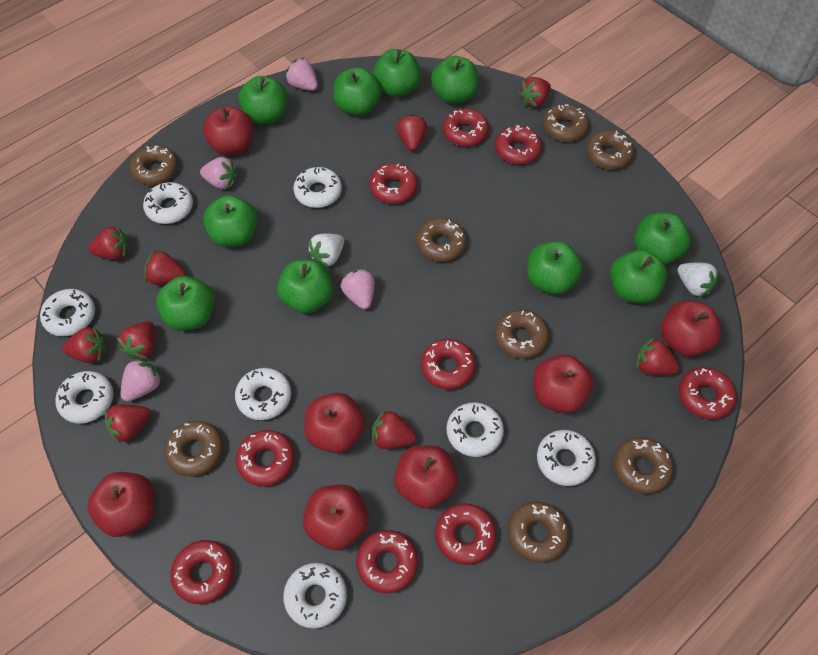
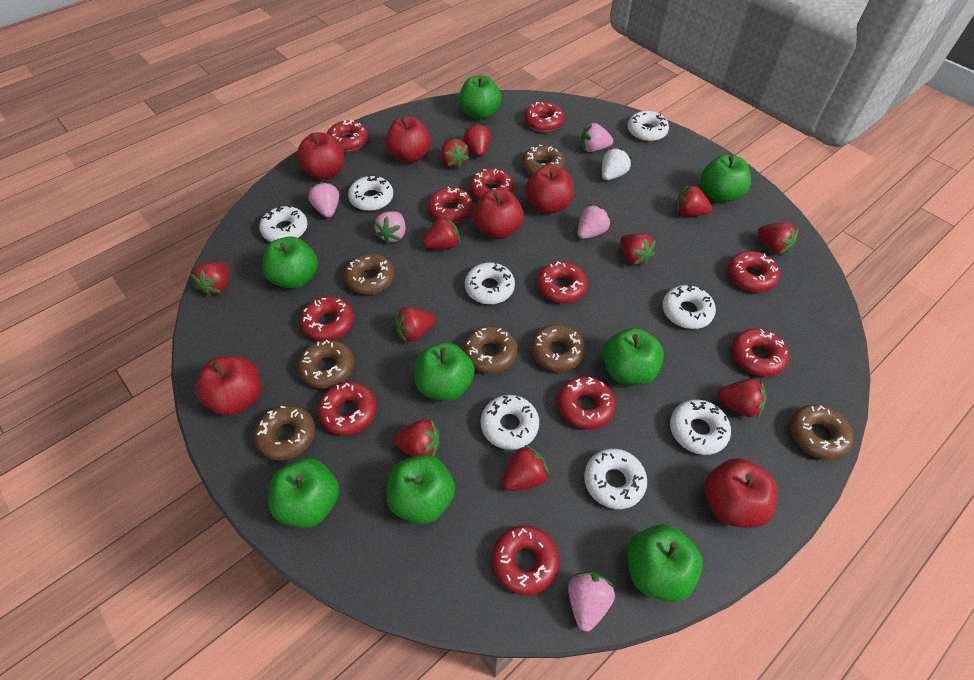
brown donut: [129,145,178,185] [164,421,223,477] [416,218,466,262] [495,310,549,359] [508,501,569,563] [543,104,589,142] [586,130,634,169] [614,437,673,494] = 8 -> [254,405,315,461] [298,340,354,389] [344,254,395,295] [463,326,517,374] [522,145,565,175] [531,324,585,372] [790,404,854,460] = 7
green apple: [156,276,215,331] [203,195,258,247] [239,76,288,124] [277,259,333,314] [334,67,381,116] [373,49,420,97] [431,56,479,104] [527,241,583,295] [610,249,667,303] [634,212,691,265] = 10 -> [262,236,318,289] [268,458,339,528] [387,454,455,524] [414,342,475,401] [459,75,502,120] [603,328,664,385] [627,524,703,602] [700,154,751,202] = 8
pink strawberry: [121,359,163,402] [200,157,237,189] [285,58,318,91] [341,269,375,309] = 4 -> [308,182,339,218] [374,211,406,244] [568,572,615,632] [577,204,611,239] [581,123,613,152] = 5
red apple: [87,472,155,537] [203,106,254,156] [303,485,369,551] [304,393,366,453] [394,446,458,509] [533,354,593,413] [661,300,721,357] = 7 -> [196,356,262,416] [297,132,344,179] [385,117,431,163] [473,190,524,239] [525,165,574,214] [704,458,777,528] = 6
red donut: [170,540,234,604] [236,430,295,486] [356,530,418,593] [369,163,417,204] [421,339,476,389] [435,503,496,565] [443,109,489,147] [495,125,542,165] [679,367,736,419] = 9 -> [300,296,354,341] [318,382,377,435] [327,120,368,152] [428,187,473,223] [470,169,514,200] [492,525,559,595] [524,102,564,132] [537,261,588,303] [558,376,616,429] [728,251,780,292] [732,329,789,377] = 11
red strawberry: [62,326,107,363] [88,226,130,260] [105,405,151,444] [117,321,155,359] [144,250,186,285] [372,410,416,449] [396,114,427,151] [518,77,551,107] [636,337,679,375] = 9 -> [191,262,228,297] [393,419,440,457] [394,307,435,343] [423,217,460,249] [441,139,470,169] [463,123,491,157] [502,445,549,491] [620,233,656,266] [675,185,712,216] [717,379,766,418] [758,223,798,254] = 11
white strawberry: [307,233,344,268] [678,263,719,298] = 2 -> [602,148,631,180] = 1

